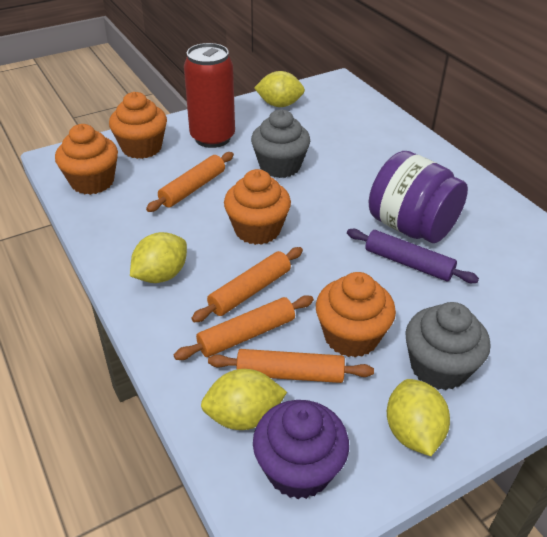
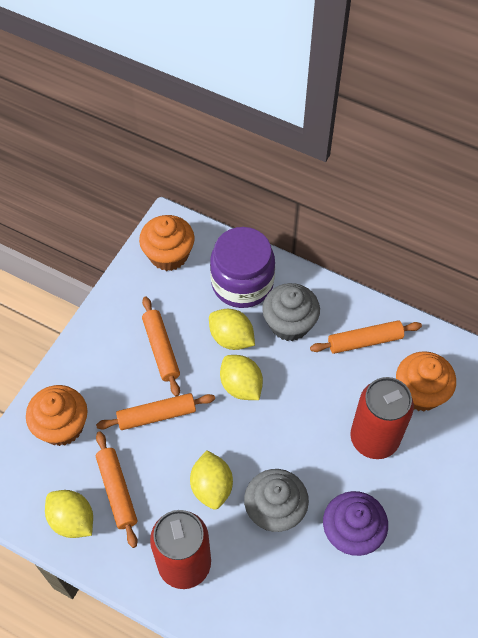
orange cupcake: [55,124,118,195] [109,92,167,159] [224,169,291,245] [316,272,396,358] = 4 -> [26,385,88,446] [139,215,195,271] [396,351,456,412] = 3
purple rolling pin: [347,229,479,283] = 1 -> none = 0
red can: [184,43,235,148] = 1 -> [150,510,211,589] [350,377,414,459] = 2

